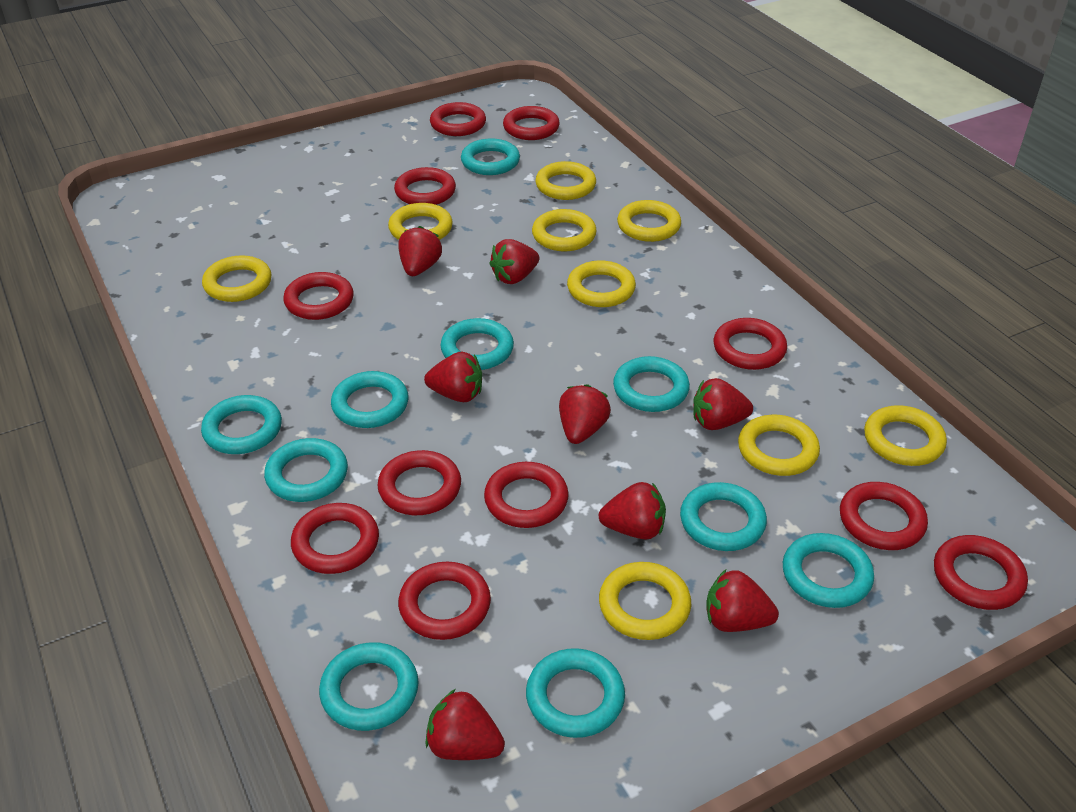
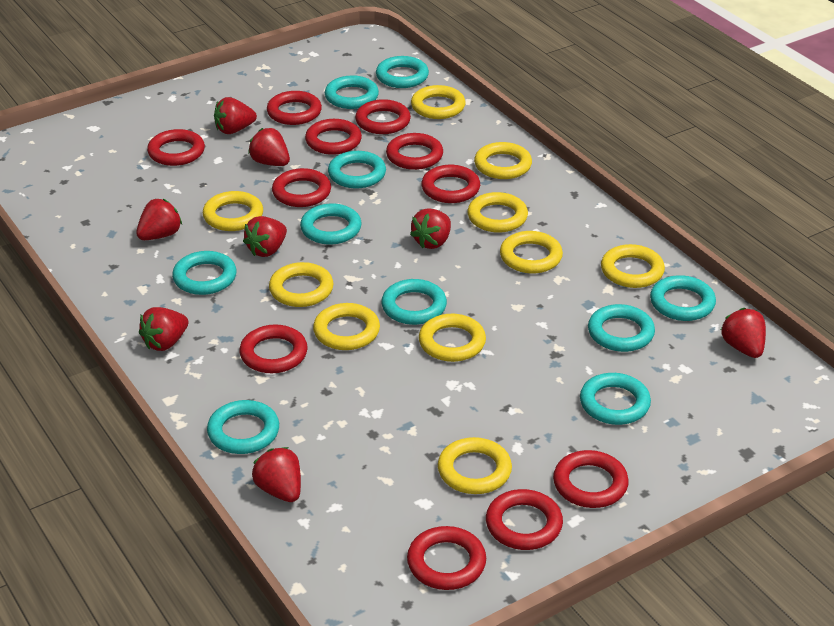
yellow ring: [202,255,272,302] [388,203,453,240] [532,209,597,251] [535,161,596,200] [567,260,636,307] [599,562,691,640] [617,200,681,242] [738,415,820,476] [864,405,947,466] = 9 -> [203,191,263,231] [269,262,333,307] [313,303,380,350] [411,85,466,119] [419,314,486,362] [438,437,512,494] [467,192,528,233] [474,142,532,179] [500,231,563,274] [601,244,665,288] = 10

